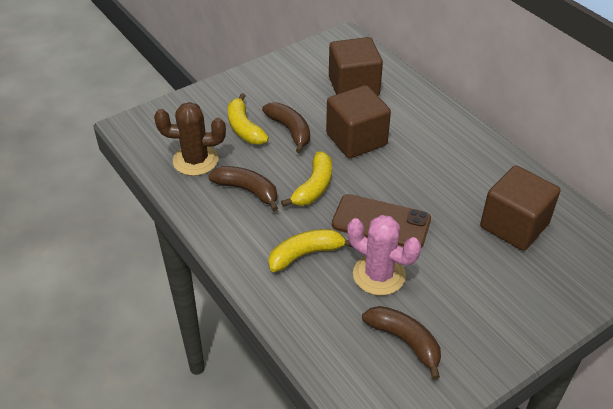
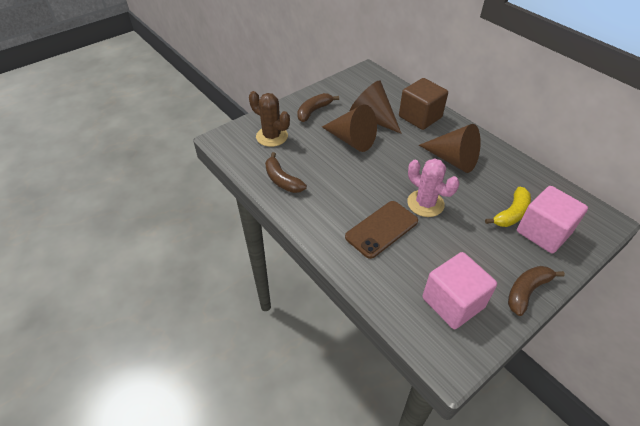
brown cone: none = 0 -> [322,104,377,152] [350,80,402,134] [419,124,481,173] = 3
brown cube: [326,85,391,159] [329,37,383,96] [480,165,560,251] = 3 -> [399,78,448,130] = 1
pink cube: none = 0 -> [423,252,497,329] [517,186,588,253] = 2
yellow banana: [228,93,269,145] [268,229,352,272] [281,151,332,207] = 3 -> [485,187,531,227] = 1

